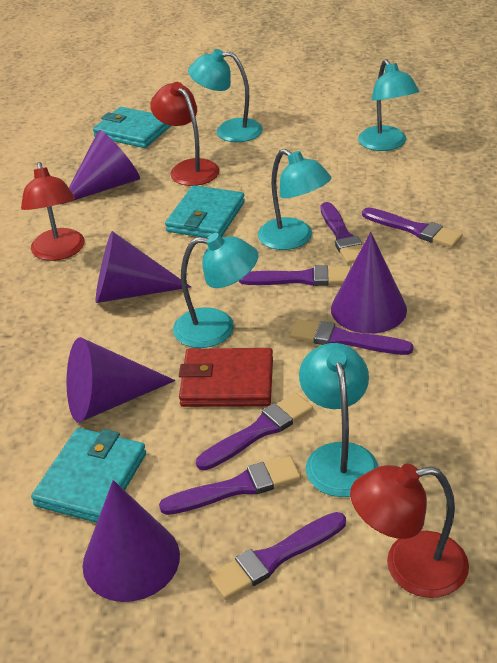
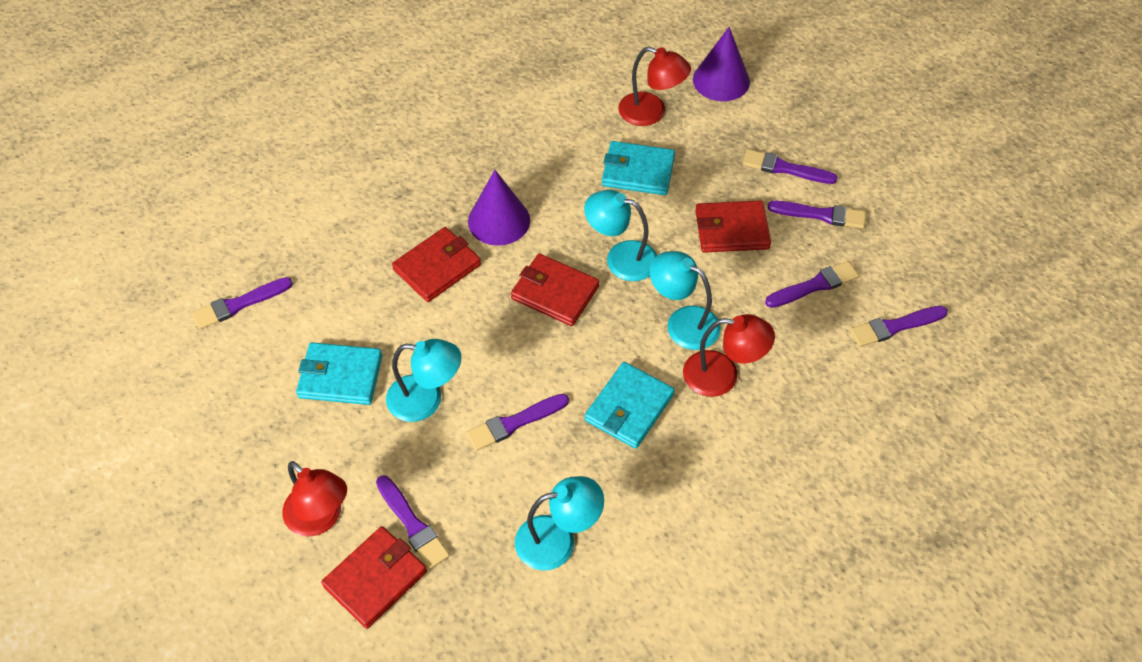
purple cone: [60,130,140,205] [67,337,176,422] [83,480,180,602] [96,231,191,303] [331,232,407,334] = 5 -> [468,170,530,246] [693,27,750,101] = 2
red wallet: [179,348,273,407] = 1 -> [321,526,427,629] [392,227,481,302] [511,254,599,326] [695,201,771,253] = 4
turquoise lamp: [173,233,258,348] [188,49,263,142] [258,149,331,250] [299,343,378,497] [358,59,419,151] = 5 -> [386,339,461,422] [515,476,604,570] [584,190,657,281] [650,251,721,350] = 4

